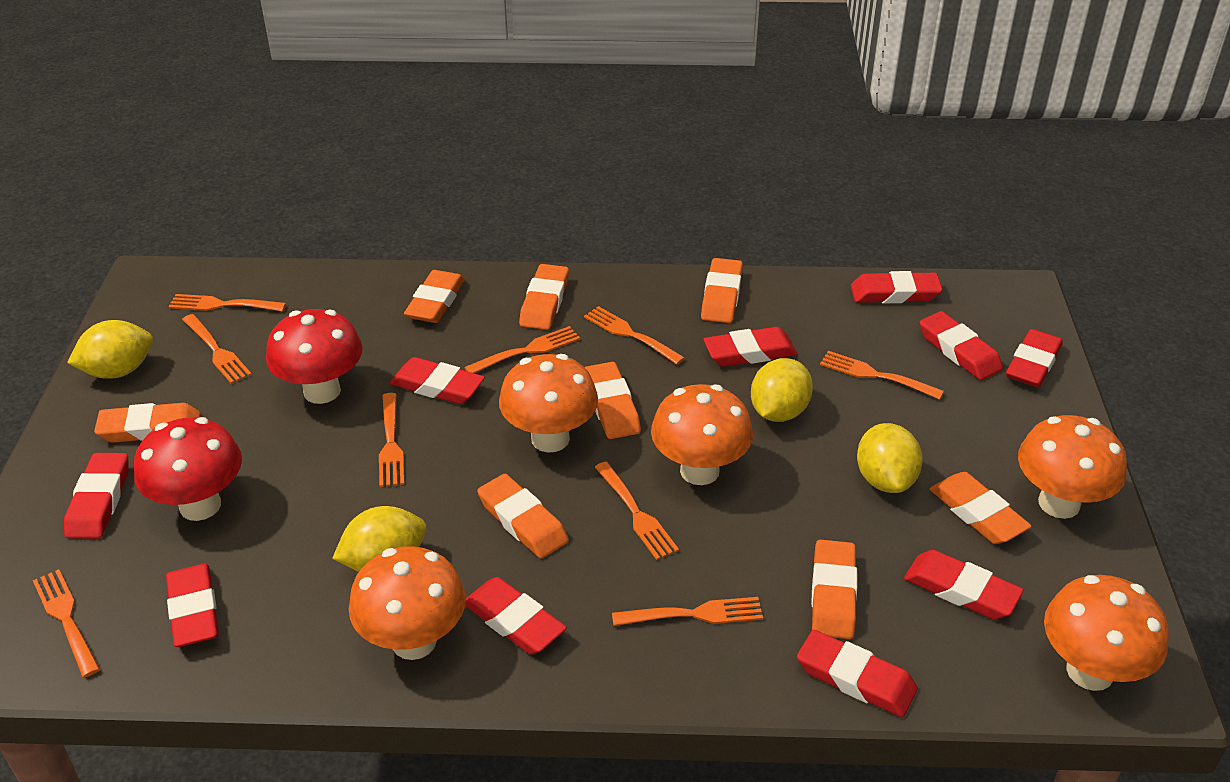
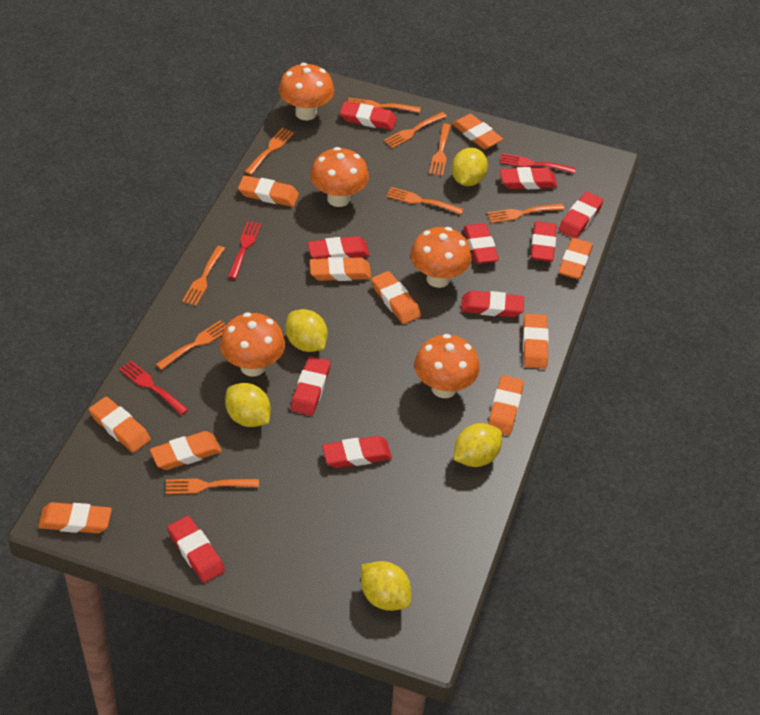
orange eraser: [94,403,201,443] [404,270,465,323] [477,474,569,559] [519,264,569,330] [585,362,641,439] [701,258,743,323] [811,539,857,639] [930,472,1032,544] = 8 -> [38,502,112,533] [89,397,151,453] [150,431,222,470] [238,175,299,207] [310,257,371,281] [371,271,421,324] [452,114,503,149] [488,375,524,435] [523,314,549,369] [559,238,593,279] = 10
red fork: none = 0 -> [119,361,189,415] [228,221,261,279] [500,153,576,174] = 3
red mushroom: [134,417,242,521] [266,309,363,404] = 2 -> none = 0
yellow lemon: [67,320,153,379] [332,506,426,572] [751,358,813,422] [857,423,923,493] = 4 -> [225,383,271,427] [285,309,328,352] [361,561,411,611] [452,148,488,186] [454,423,502,467] = 5

